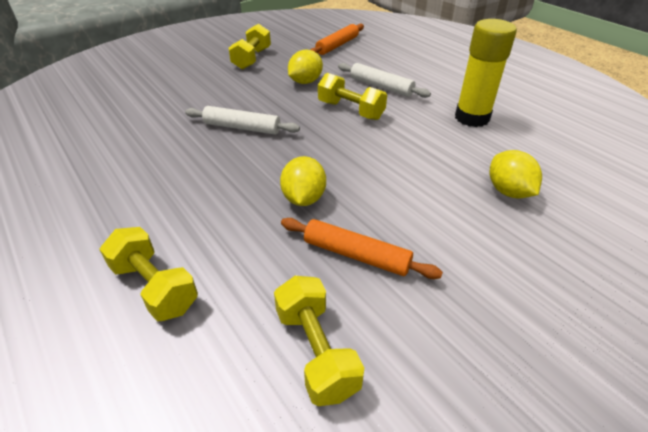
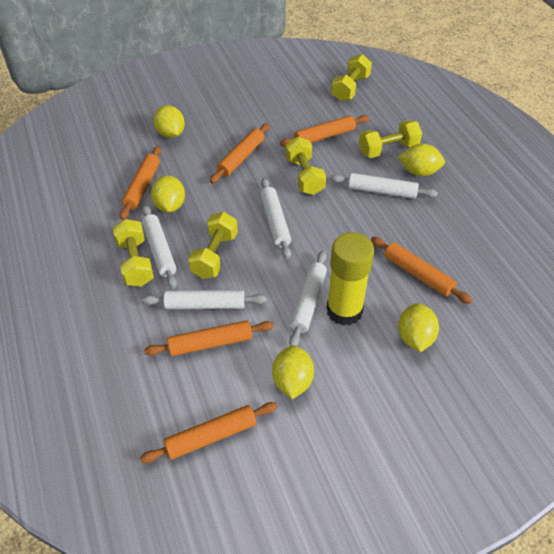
orange rolling pin: [281,218,443,279] [310,24,364,55] = 2 -> [119,146,161,220] [140,402,277,463] [144,320,274,356] [210,123,270,183] [280,115,369,147] [371,237,472,304] = 6
white rolling pin: [185,106,300,135] [338,63,431,98] = 2 -> [142,205,177,289] [142,290,267,309] [260,178,291,259] [289,250,327,346] [330,173,438,199] = 5
yellow dumbbell: [99,227,198,321] [229,24,271,70] [274,276,364,406] [318,73,387,120] = 4 -> [113,219,154,287] [188,212,238,279] [285,137,326,195] [331,54,372,101] [359,120,422,158] = 5
yellow lemon: [280,156,326,206] [288,50,323,84] [490,150,542,198] = 3 -> [151,175,185,212] [153,105,185,138] [272,345,314,399] [398,144,445,176] [398,303,439,352] = 5

